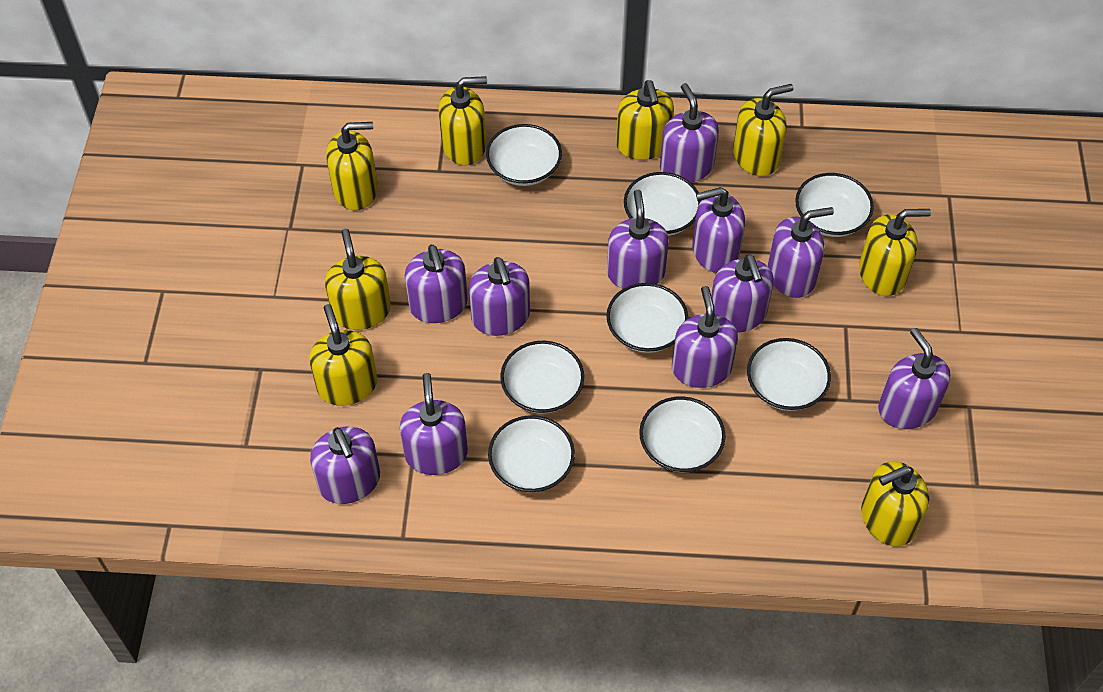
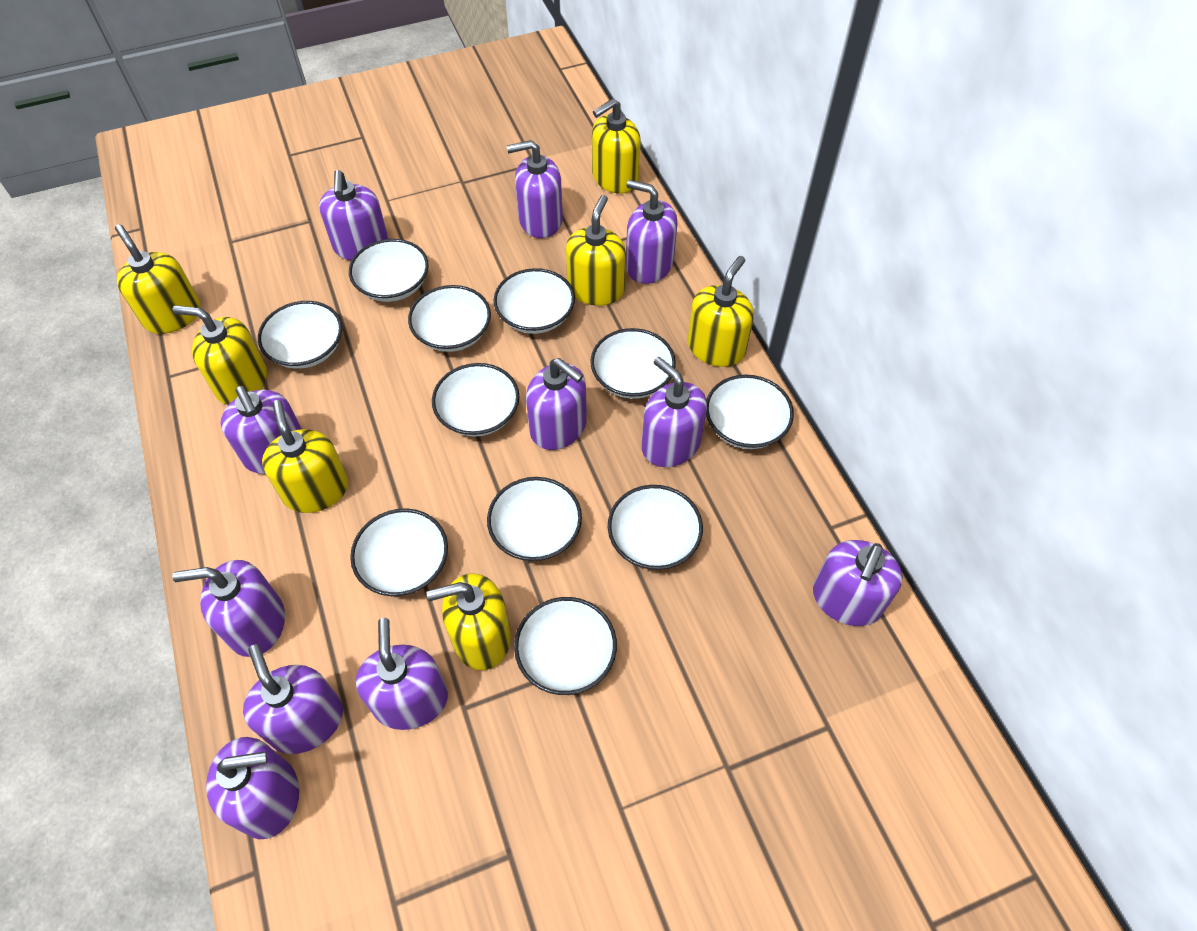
white bowl: [486,124,562,186] [488,415,575,492] [500,341,584,414] [606,283,688,353] [624,172,701,236] [639,396,726,472] [747,338,831,411] [795,173,874,237] = 8 -> [258,301,342,369] [349,239,429,302] [350,508,448,596] [408,285,491,352] [432,363,519,437] [487,477,582,561] [493,268,575,334] [514,597,617,695] [591,328,676,399] [608,485,703,570] [706,375,794,449] = 11
yellow soap dispenser: [309,304,378,406] [325,229,391,330] [326,122,378,210] [438,76,487,165] [616,80,674,160] [733,84,793,176] [859,209,931,296] [861,461,929,546] = 8 -> [115,224,200,334] [172,305,267,405] [262,400,348,513] [427,573,511,670] [566,195,626,306] [592,98,641,194] [687,256,754,367] = 7

